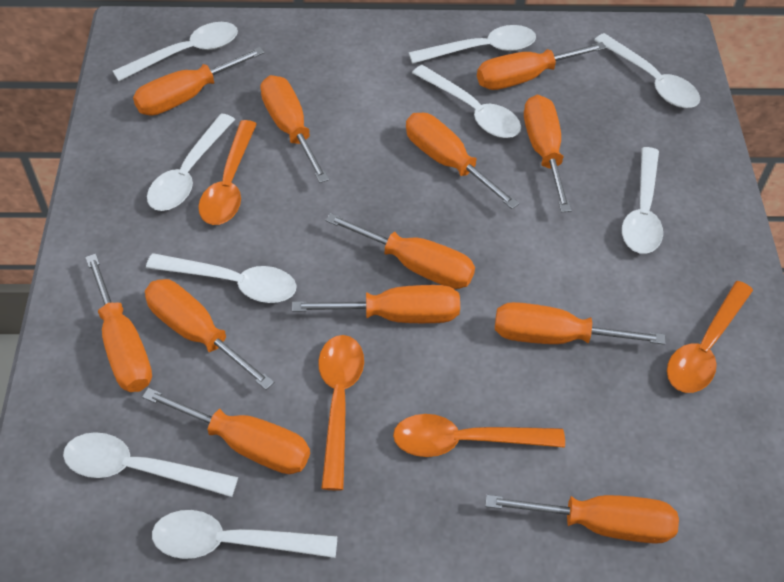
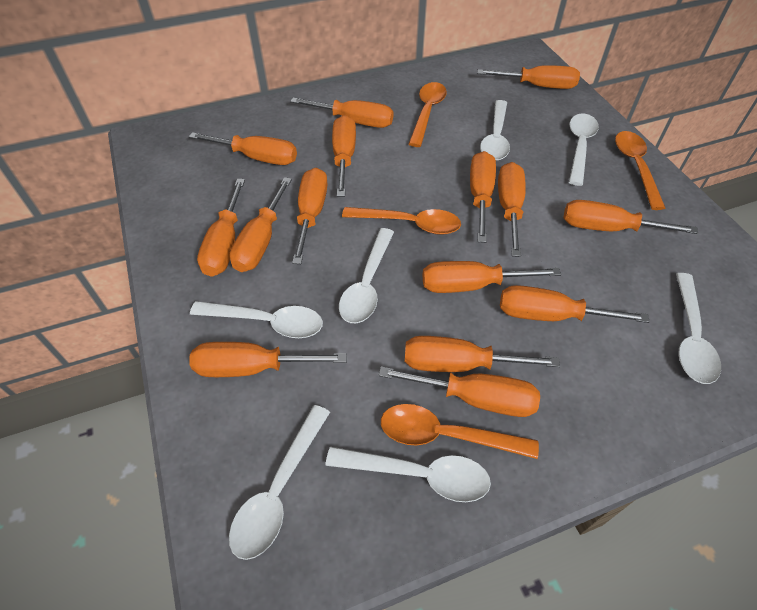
orange screwdriver: [85,254,152,392] [133,47,265,116] [142,388,310,474] [145,279,274,390] [260,75,329,183] [292,285,460,323] [325,213,475,289] [406,113,519,209] [477,42,607,90] [485,495,679,544] [495,302,665,345] [524,95,572,212] = 12 -> [189,132,297,165] [189,342,347,377] [197,179,245,277] [229,177,292,272] [290,98,394,128] [292,168,328,264] [332,115,356,197] [379,367,540,417] [405,336,560,372] [423,261,561,293] [470,151,496,243] [477,65,580,89] [498,162,526,257] [500,285,649,323] [564,200,698,234] = 15
white spoon: [63,432,238,497] [113,22,238,81] [146,253,297,303] [147,114,235,211] [152,510,337,559] [409,25,536,64] [412,65,521,138] [594,33,700,108] [622,147,663,254] = 9 -> [190,301,323,338] [229,405,330,560] [326,447,491,502] [339,228,394,323] [480,100,510,161] [569,113,599,186] [676,273,721,384] = 7

